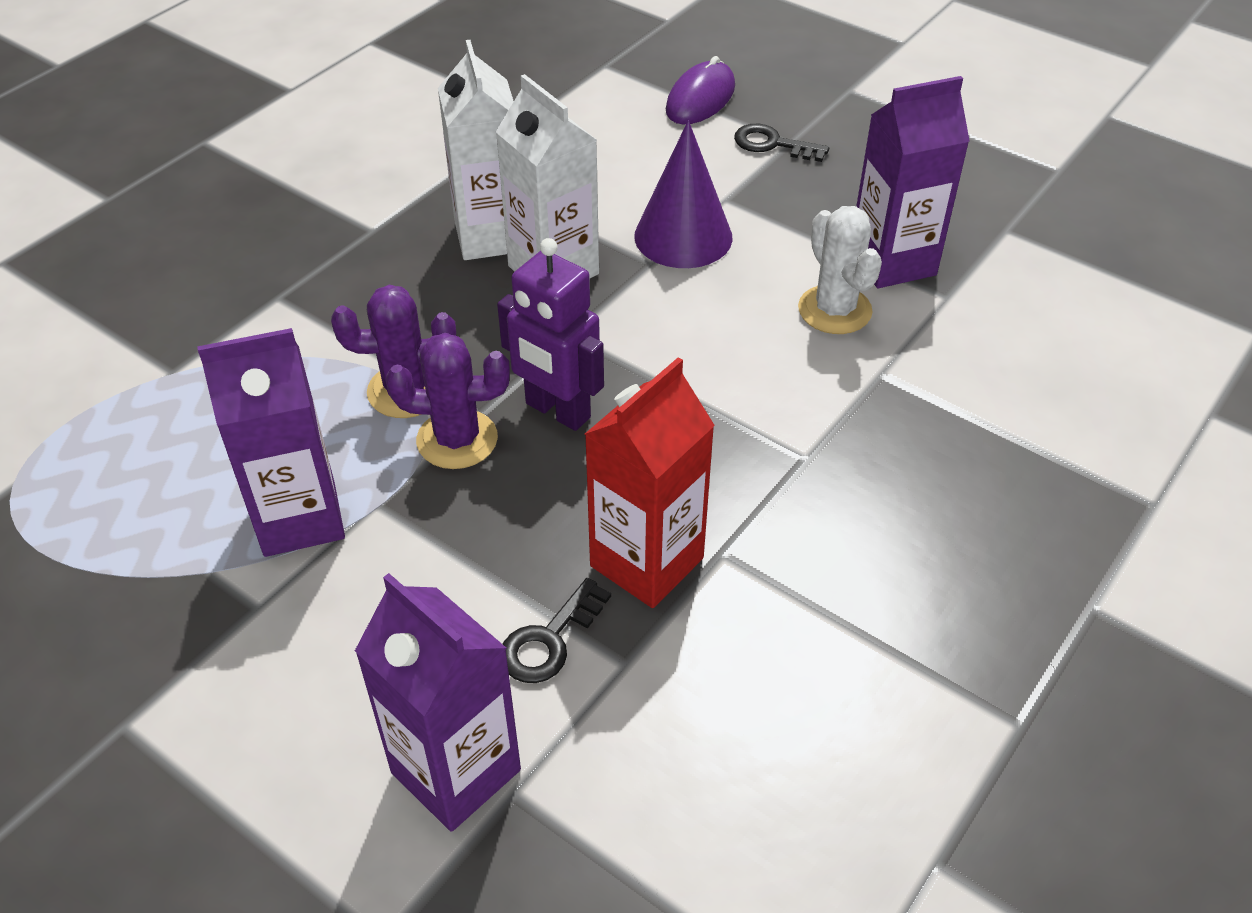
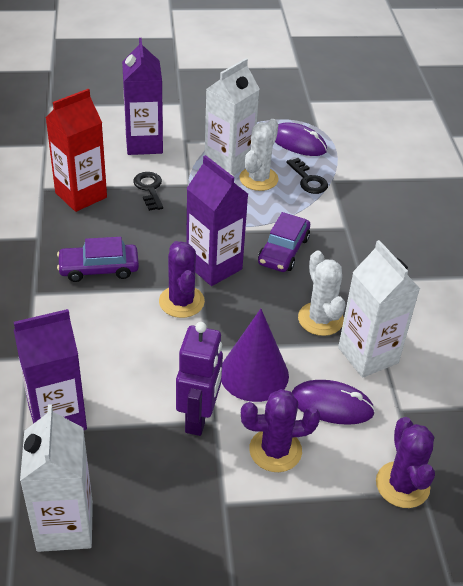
purple cactus: [331,285,456,418] [386,333,510,469] = 2 -> [159,241,205,318] [241,389,320,472] [376,417,435,508] = 3
purple car: none = 0 -> [57,237,139,282] [258,212,310,272] = 2
purple mouse: [666,56,735,125] = 1 -> [275,122,327,156] [292,380,375,425] = 2
white cactus: [798,206,882,334] = 1 -> [239,119,279,191] [298,251,345,336] = 2
white carton: [438,40,514,260] [496,74,599,278] = 2 -> [20,404,93,552] [204,58,260,175] [338,240,420,378] = 3

